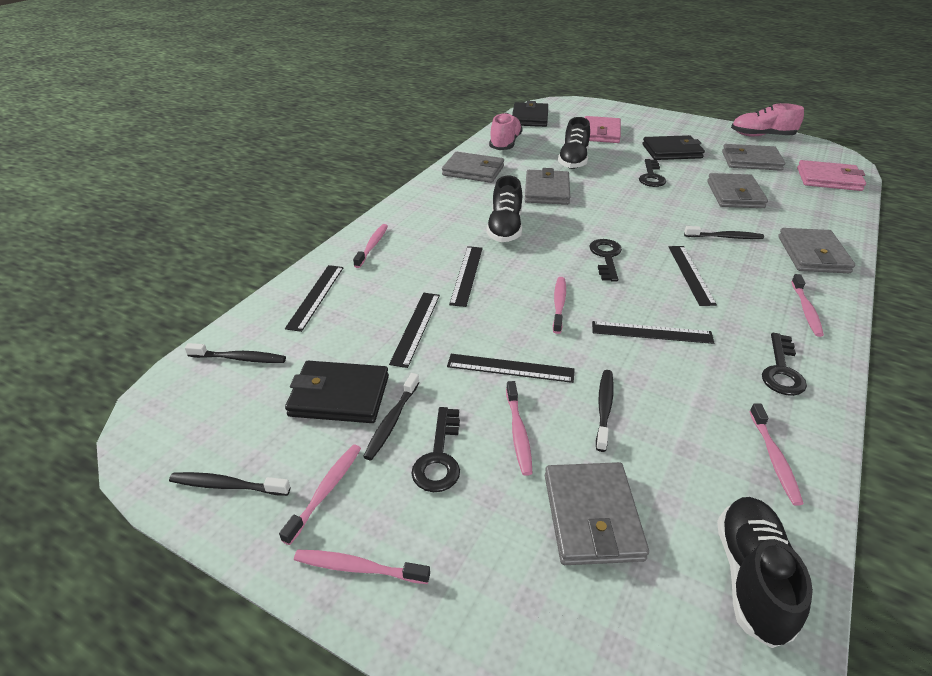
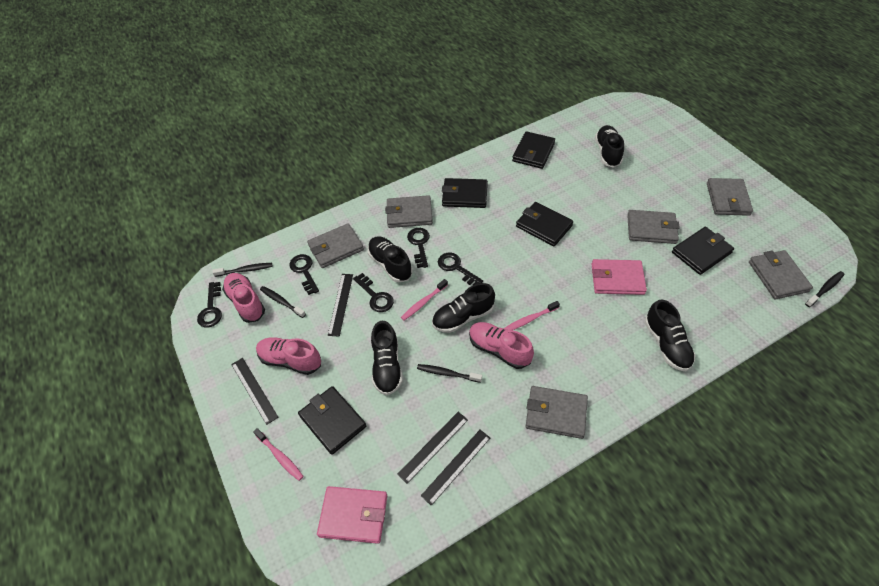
black key: [411,407,460,492] [589,239,622,282] [639,159,666,187] [762,333,807,396] = 4 -> [197,282,222,327] [290,254,319,295] [353,273,394,312] [407,228,430,268] [438,253,483,285] = 5
black ruler: [285,265,344,332] [389,293,440,368] [447,354,575,383] [449,246,483,307] [592,321,714,344] [669,246,717,306] = 6 -> [231,358,279,425] [328,274,353,337] [397,412,468,484] [421,430,490,506] = 4
black shoe: [486,175,522,242] [558,117,590,169] [717,497,813,648] = 3 -> [368,236,413,283] [371,321,403,396] [432,283,495,333] [595,125,624,168] [645,299,695,371] = 5
black toothbrush: [169,472,291,496] [185,343,286,363] [363,373,420,460] [596,370,614,452] [684,226,764,239] = 5 -> [212,263,272,277] [260,286,306,318] [417,364,482,383] [805,271,845,307] = 4
black wallet: [285,361,389,423] [512,101,548,127] [642,135,705,160] = 3 -> [298,386,366,455] [442,178,488,208] [512,131,555,169] [516,202,573,246] [672,227,734,275] = 5
pink shoe: [489,113,523,150] [731,103,804,137] = 2 -> [222,273,265,323] [256,337,321,375] [469,322,534,369] = 3
pink toothbrush: [279,444,361,545] [294,550,430,584] [353,224,388,268] [506,381,532,476] [553,277,566,334] [749,403,804,506] [791,274,824,337] = 7 -> [253,428,303,481] [401,279,448,320] [503,301,560,330] = 3

